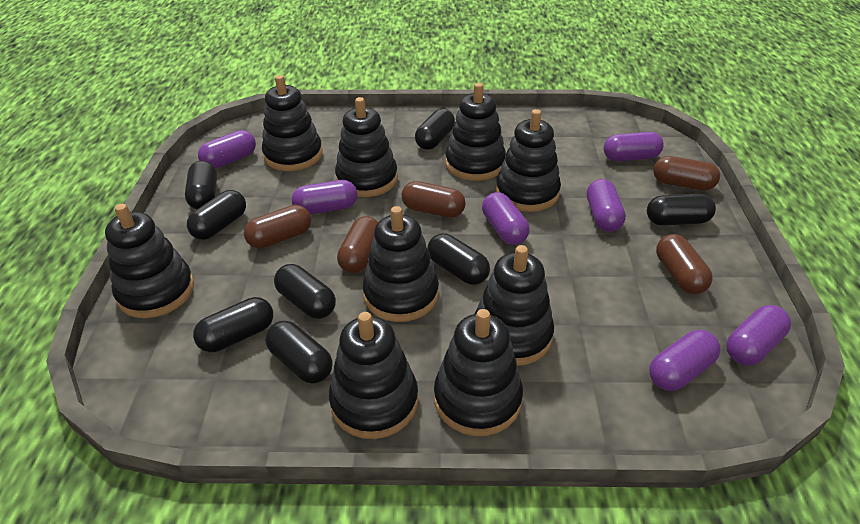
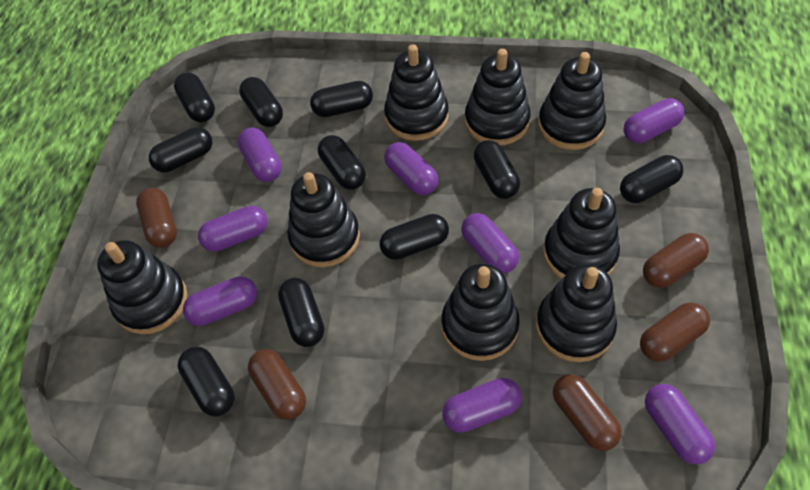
black capsule: [185,161,217,209] [187,190,246,240] [193,297,273,352] [265,321,333,383] [274,264,336,319] [415,109,455,150] [427,233,490,285] [647,194,716,226] = 8 -> [149,127,212,172] [174,72,215,122] [178,347,235,417] [239,77,283,127] [278,278,324,347] [310,81,373,117] [318,135,366,190] [379,214,449,260] [474,140,520,199] [620,155,683,203] = 10
black stacking toy: [105,204,194,318] [262,75,323,171] [329,312,418,439] [335,97,398,197] [363,206,439,322] [434,309,523,436] [445,83,506,181] [475,245,554,366] [496,109,561,212] = 9 -> [97,240,187,334] [287,172,360,267] [384,44,449,141] [441,263,520,361] [465,49,531,146] [536,264,617,362] [538,52,606,150] [543,188,620,279] = 8
purple capsule: [198,130,256,169] [292,180,357,215] [482,192,529,245] [587,179,626,232] [604,132,664,161] [649,330,721,391] [726,305,791,365] = 7 -> [183,276,257,326] [198,206,268,252] [237,128,282,182] [384,142,438,195] [442,378,522,433] [461,213,519,273] [623,98,684,143] [645,384,715,464] = 8

